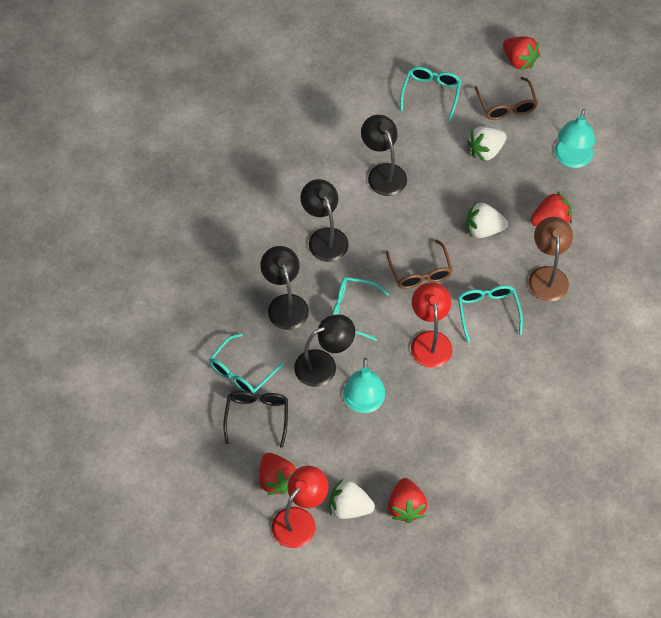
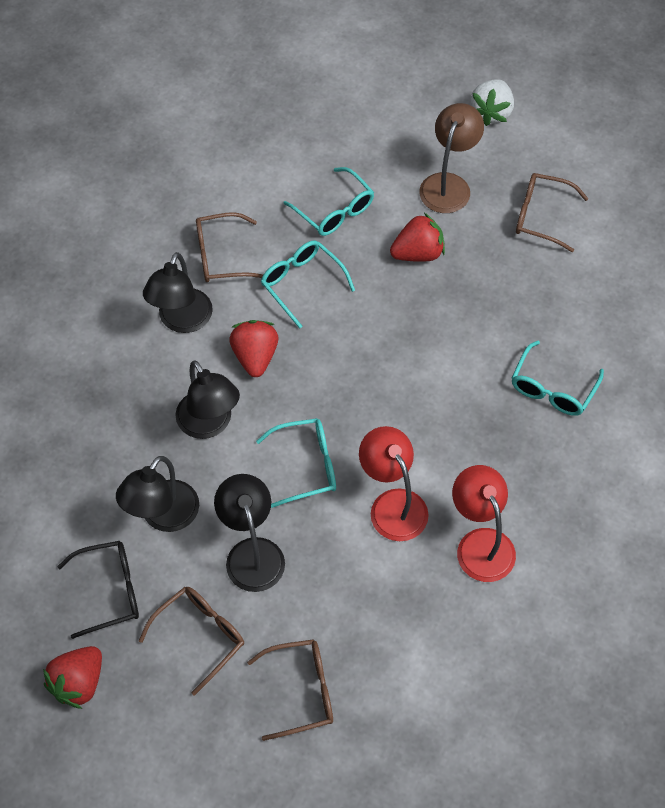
brown glasses: [386,239,453,289] [474,77,538,120] = 2 -> [139,587,244,696] [196,212,263,282] [247,639,333,741] [516,173,588,252] = 4
red strawberry: [259,453,296,495] [388,478,428,523] [503,37,540,70] [530,192,572,226] = 4 -> [43,646,102,709] [229,320,278,377] [390,213,445,262] = 3
turquoise lamp: [343,358,385,413] [554,109,595,168] = 2 -> none = 0
white strawberry: [329,479,375,519] [466,202,508,238] [467,126,506,162] = 3 -> [470,79,514,126] = 1

